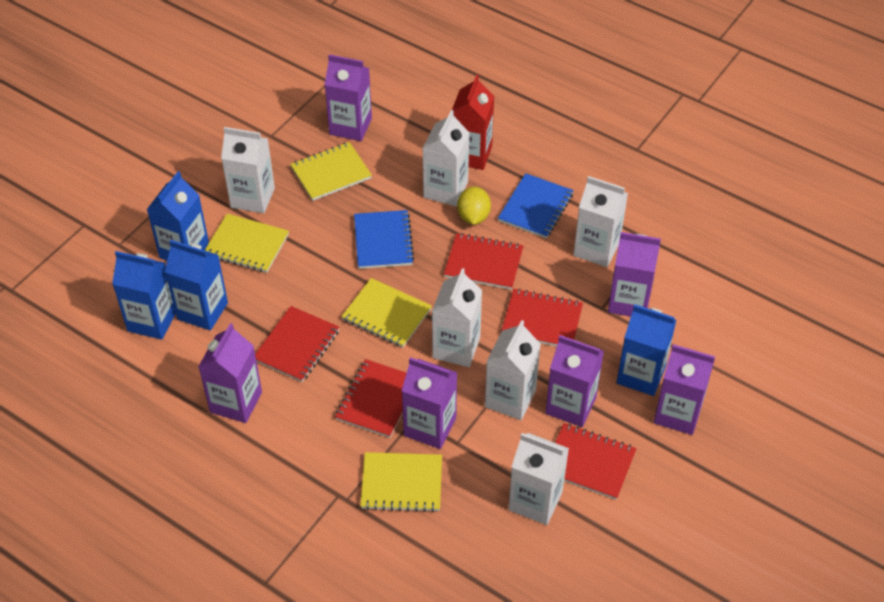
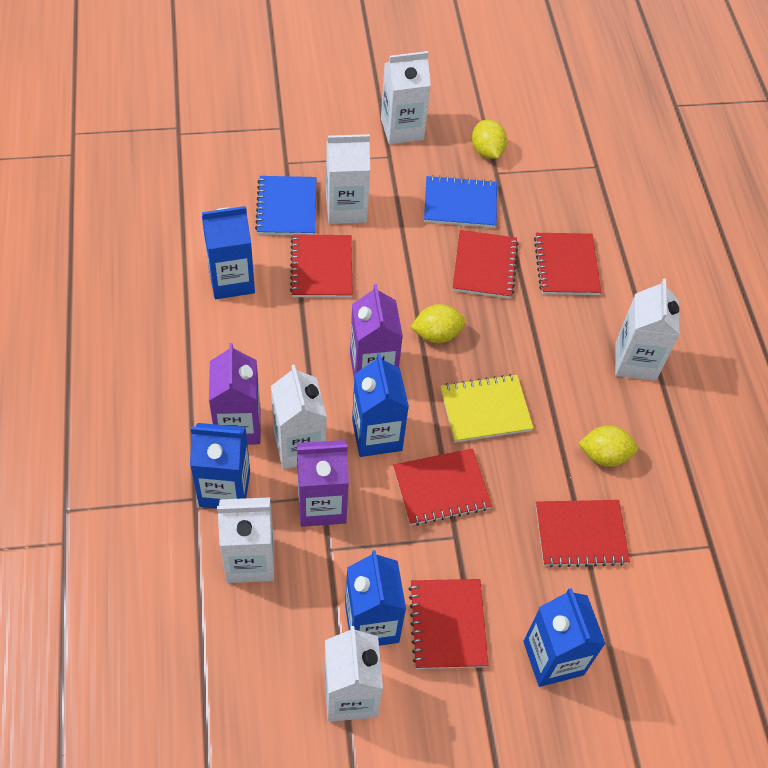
blue carton: [112,251,176,340] [147,171,209,261] [165,240,228,331] [617,304,676,396] = 4 -> [190,423,250,509] [202,206,255,299] [345,550,406,646] [352,354,409,457] [523,588,606,687] = 5
purple carton: [198,323,262,423] [324,54,372,141] [402,357,457,449] [545,335,604,427] [608,232,661,317] [654,344,715,435] = 6 -> [209,343,260,445] [297,440,349,527] [350,284,403,377] = 3
red carton: [452,75,494,170] = 1 -> none = 0
red notebook: [255,306,339,382] [335,359,406,438] [444,233,523,290] [501,288,583,346] [555,423,636,500] = 5 -> [290,235,353,298] [393,448,492,526] [409,579,488,669] [453,230,518,299] [534,233,601,295] [536,500,630,567] = 6
yellow lemon: [457,186,491,225] = 1 -> [411,304,466,343] [472,120,507,159] [578,425,638,467] = 3
yellow notebook: [205,213,289,273] [290,142,372,201] [341,278,432,348] [360,452,442,512] = 4 -> [440,374,534,442] = 1

